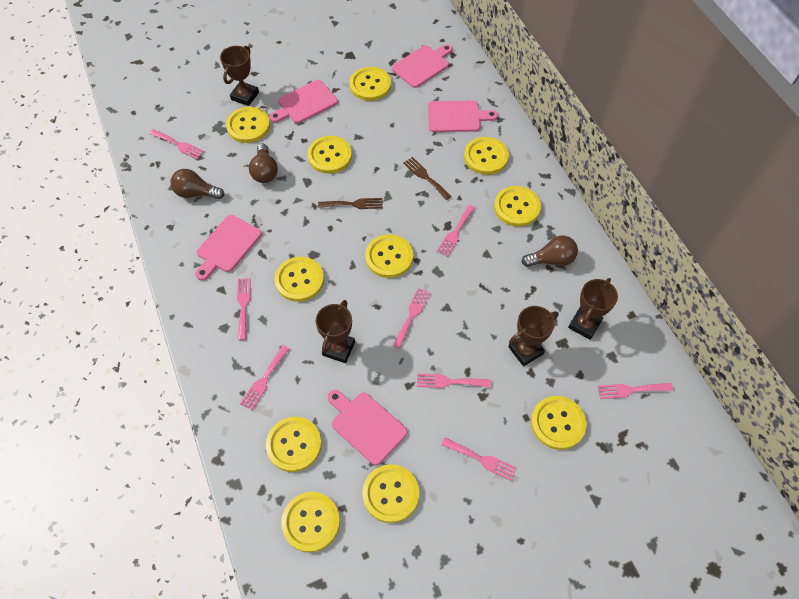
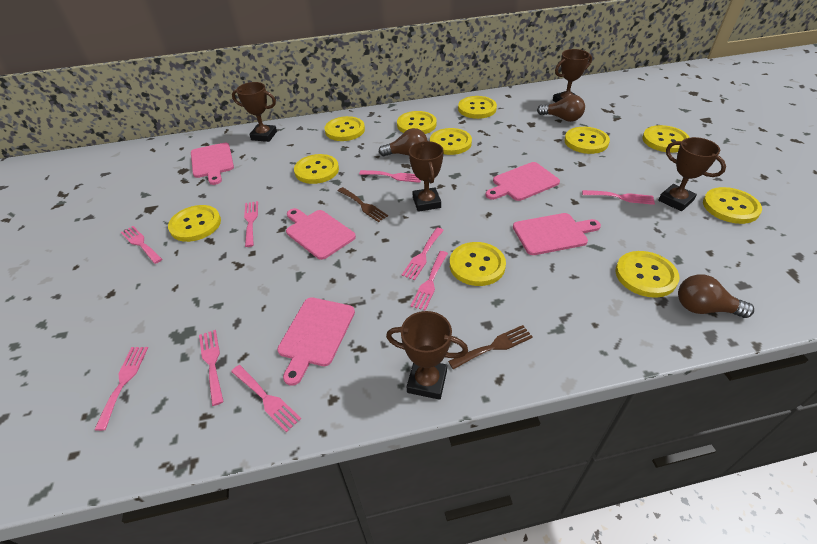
brown trophy: [220,46,259,106] [316,300,355,363] [508,306,559,366] [568,278,618,340] = 4 -> [232,82,277,142] [386,311,468,400] [409,141,444,212] [553,49,592,103] [658,137,726,211] = 5
pink fork: [150,129,204,159] [237,278,251,340] [240,345,289,410] [392,288,430,349] [417,373,491,388] [437,204,475,257] [441,438,517,481] [597,383,673,399] = 8 -> [94,347,148,431] [121,226,162,264] [199,330,224,406] [231,365,301,432] [244,201,258,247] [359,170,421,183] [401,228,444,280] [411,251,448,311] [582,190,655,205] = 9

